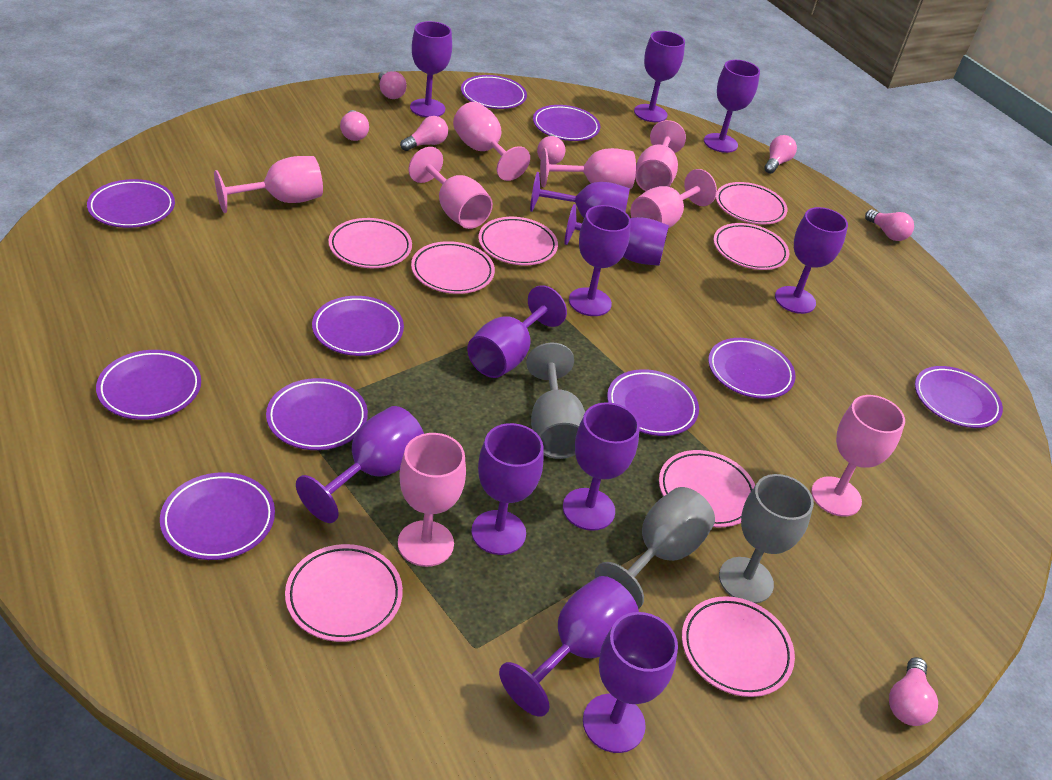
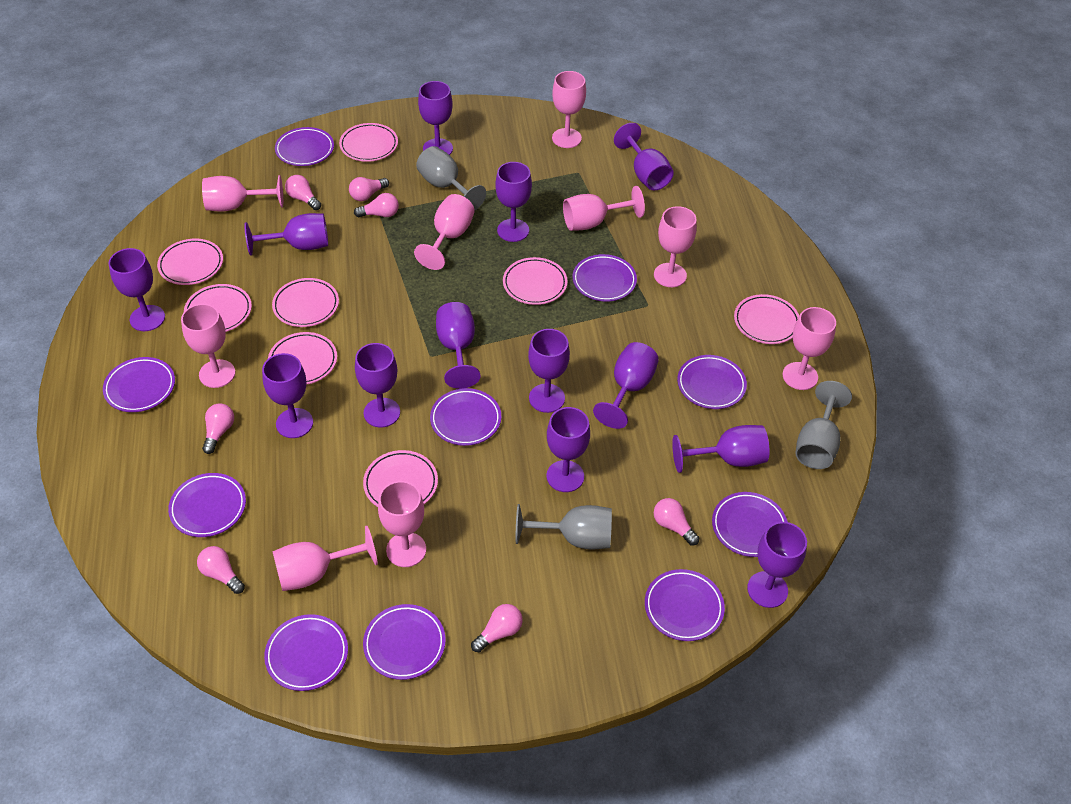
pink goblet: [214,156,323,213] [398,433,466,567] [408,147,493,229] [453,102,530,181] [540,148,636,189] [631,169,717,229] [635,120,686,191] [811,395,905,517] = 8 -> [181,304,235,388] [202,175,283,212] [272,526,378,591] [378,481,426,567] [414,194,475,270] [552,71,586,148] [563,186,645,231] [654,206,697,287] [783,307,836,390] = 9

